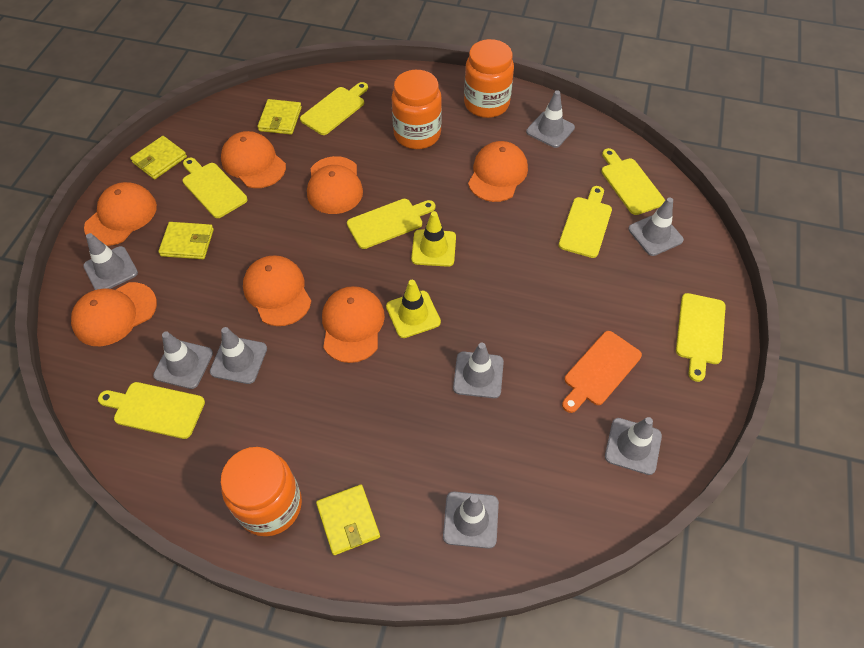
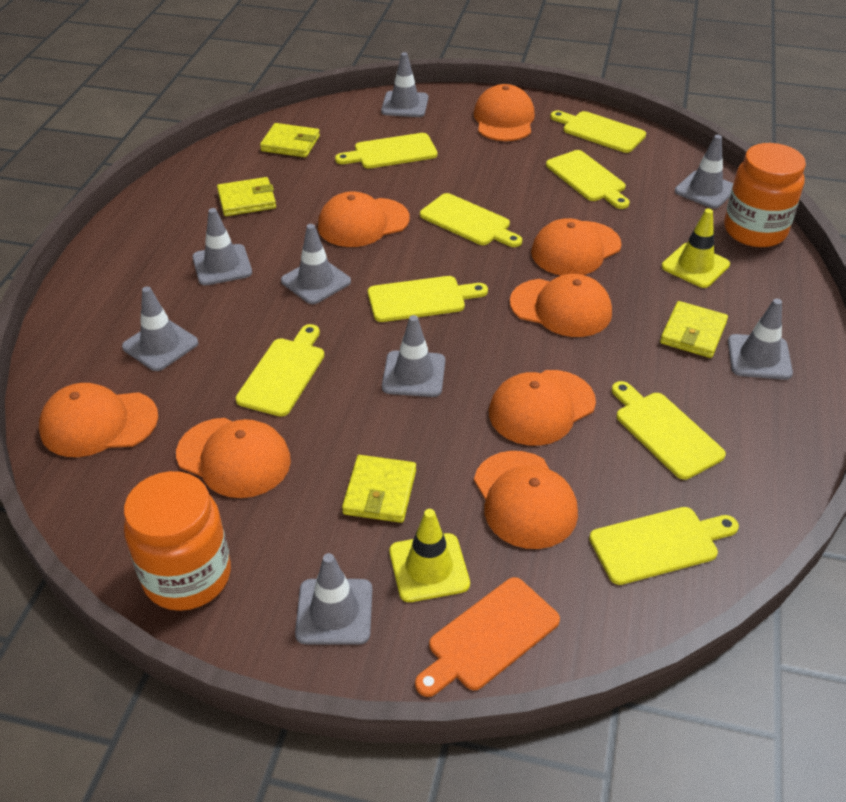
orange cap: [71,282,157,346] [84,182,157,246] [221,131,286,188] [243,255,312,326] [307,156,363,214] [322,286,385,363] [468,141,528,202] = 7 -> [39,383,158,457] [176,418,291,498] [318,191,410,247] [474,84,535,141] [474,451,578,549] [489,370,596,446] [510,274,612,337] [531,218,622,275] = 8
orange jar: [221,447,302,536] [392,70,442,149] [464,39,514,118] = 3 -> [124,471,231,611] [724,143,806,247] = 2
yellow cutting board: [98,382,205,439] [182,158,247,218] [300,82,368,135] [347,199,435,249] [558,186,612,258] [601,148,665,215] [676,293,726,382] = 7 -> [235,324,324,417] [335,133,438,169] [368,276,488,322] [420,193,522,247] [546,150,630,209] [550,111,646,153] [589,507,739,585] [612,381,726,480] = 8

